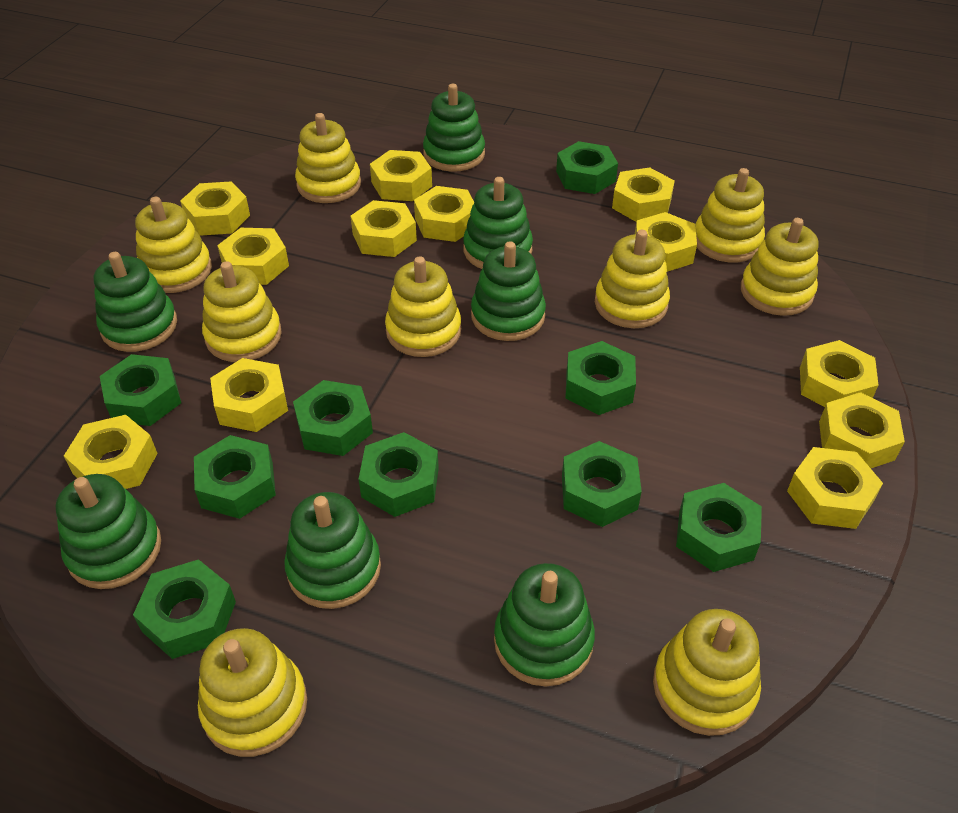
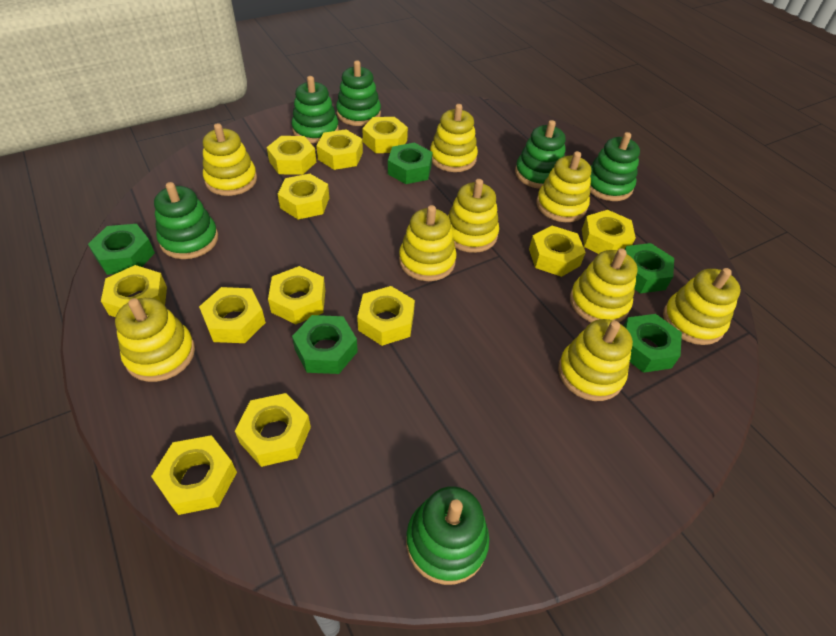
green nut: [100,354,181,426] [133,559,236,659] [194,435,276,519] [293,380,373,456] [359,432,439,517] [556,141,618,194] [562,441,642,527] [565,341,636,415] [676,483,762,572] = 9 -> [88,224,155,275] [292,315,358,374] [388,143,433,184] [624,314,682,373] [625,243,674,293] = 5
green stacking toy: [56,474,161,589] [94,252,177,352] [284,492,381,609] [423,84,485,172] [463,177,533,269] [471,241,546,341] [494,563,595,686] = 7 -> [154,182,218,259] [292,76,339,143] [336,60,381,126] [406,486,489,585] [515,120,566,189] [590,132,640,201] = 6

